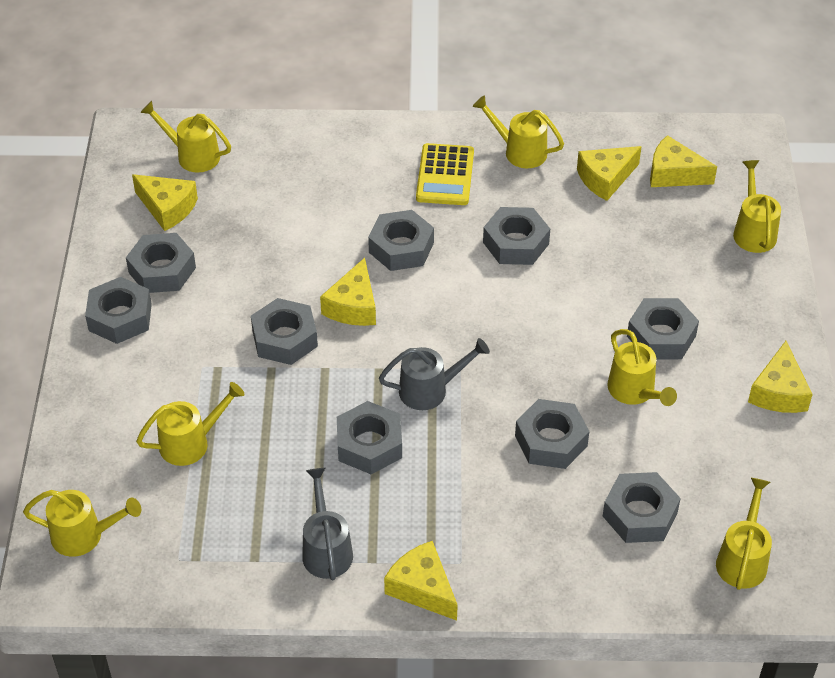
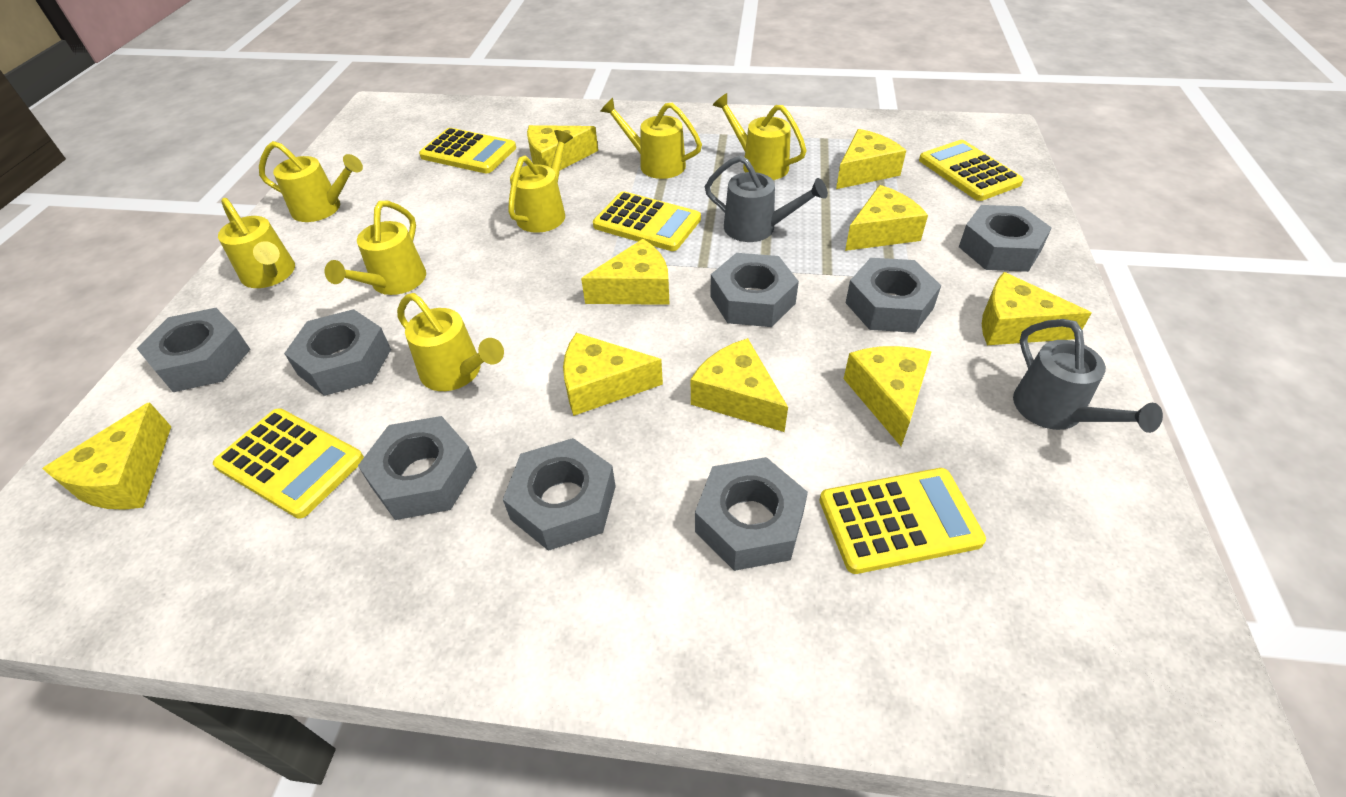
grey nut: [85,277,152,344] [126,233,196,293] [251,298,318,365] [337,401,402,474] [368,210,434,271] [483,207,550,265] [515,399,589,469] [603,472,681,543] [627,298,699,359] = 9 -> [137,308,251,392] [284,309,391,396] [358,416,477,520] [503,438,616,551] [695,457,808,571] [710,253,799,327] [845,258,941,333] [959,205,1052,272] = 8
yellow calculator: [416,143,474,205] = 1 -> [213,408,364,519] [419,128,516,173] [593,191,701,251] [819,468,986,574] [919,140,1024,201] = 5
yellow cheese: [132,174,198,231] [320,258,376,326] [384,541,458,621] [577,146,642,201] [650,135,717,187] [748,341,813,413] = 6 -> [42,402,171,510] [527,125,598,170] [563,333,663,416] [581,239,670,305] [691,338,788,432] [836,129,906,189] [844,346,931,446] [845,185,928,251] [982,272,1091,345] = 9

